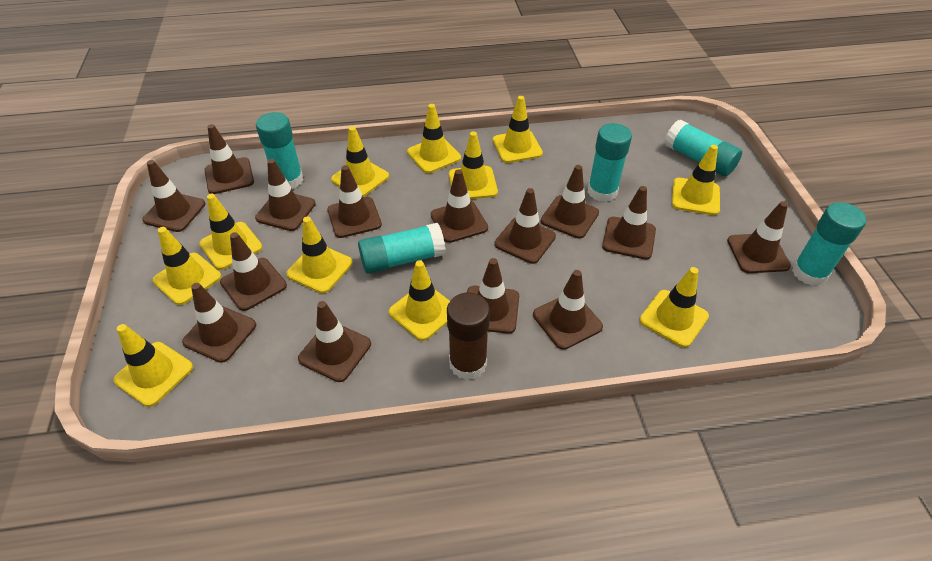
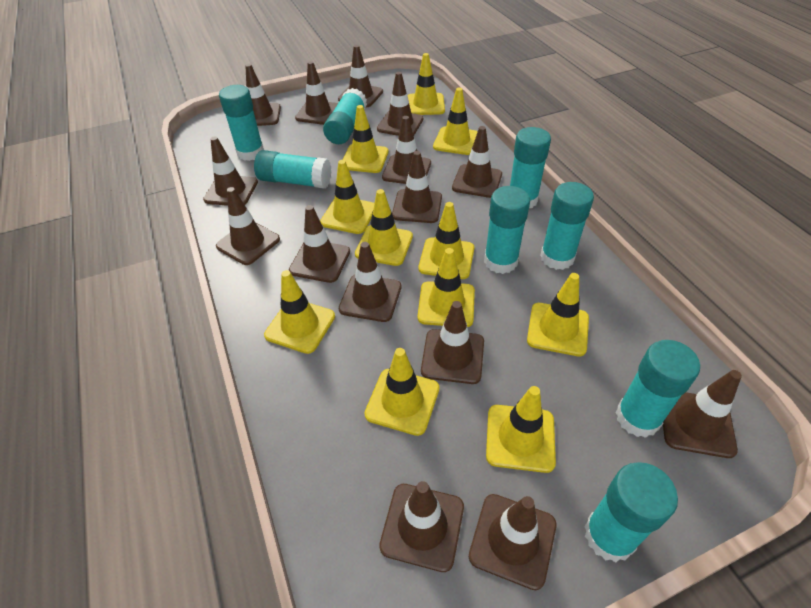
brown glue stick: [447,292,490,380] = 1 -> none = 0
brown traffic cone: [142,160,206,232] [182,283,256,363] [205,124,254,194] [220,232,287,311] [255,159,315,231] [298,301,371,382] [327,165,382,238] [431,169,488,243] [467,258,519,334] [495,188,556,264] [533,270,603,350] [541,165,599,239] [602,186,656,260] [727,201,791,273] = 14 -> [203,136,258,206] [216,187,280,265] [245,64,281,126] [289,205,350,283] [295,61,338,125] [338,45,383,107] [339,242,401,322] [377,72,423,136] [379,481,464,572] [382,116,431,184] [392,151,442,223] [421,301,484,384] [452,126,502,198] [469,494,556,590] [663,370,742,458] = 15
turquoise glue stick: [256,112,303,189] [358,223,446,274] [588,123,632,202] [664,120,742,176] [792,202,866,286] = 5 -> [219,85,264,161] [254,150,331,189] [323,88,367,144] [484,186,530,274] [510,127,551,208] [540,182,594,270] [584,462,678,562] [616,340,700,438] = 8

